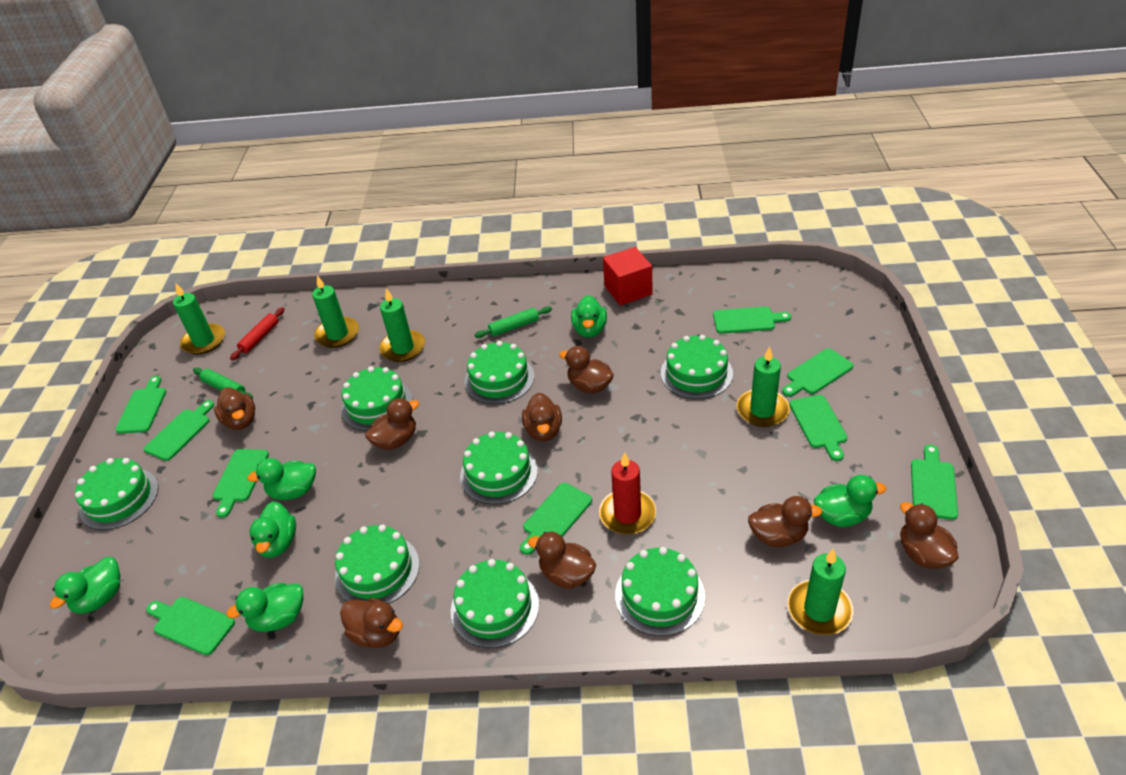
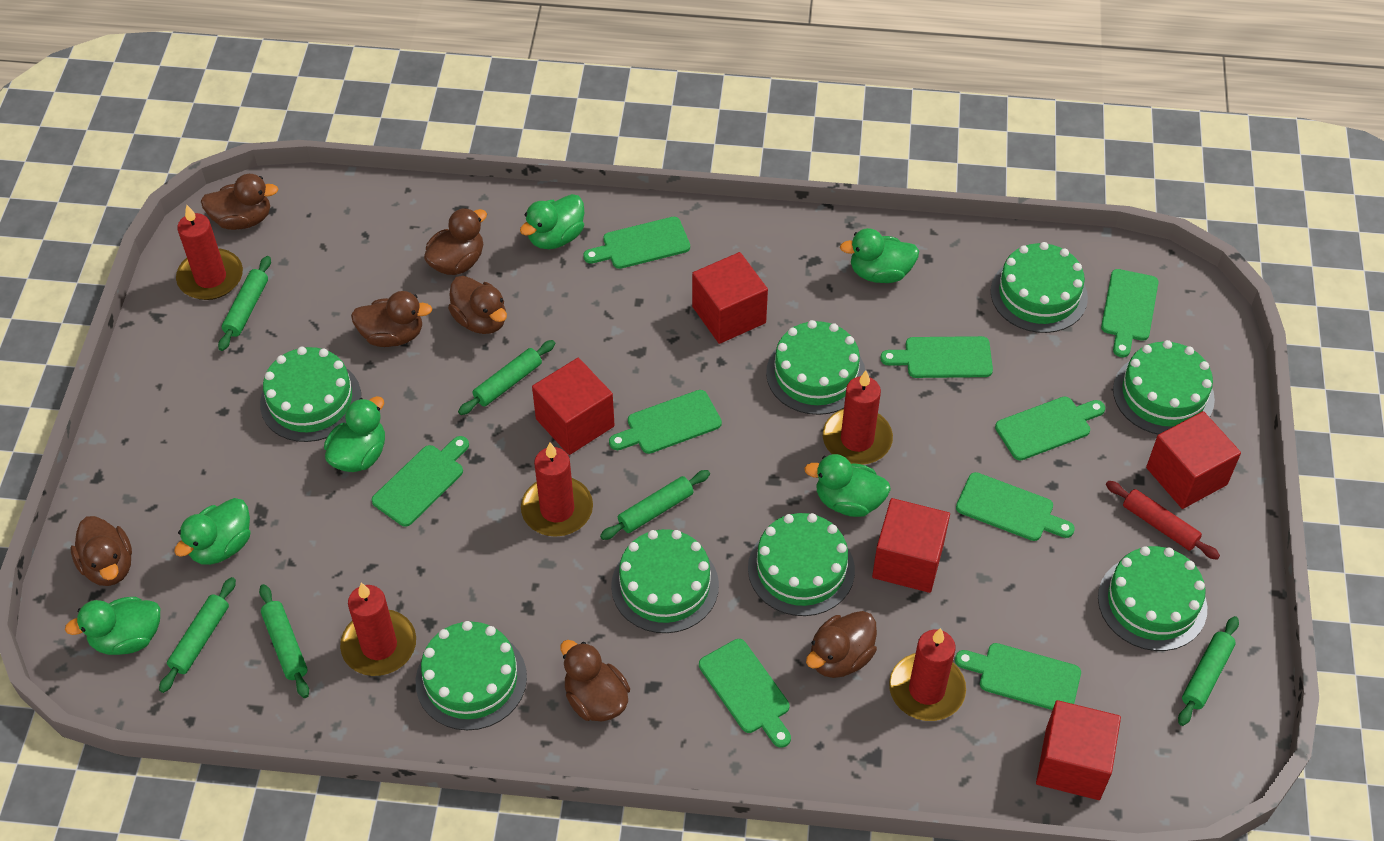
brown duck: [214,387,255,430] [340,598,403,648] [365,398,419,450] [522,393,562,441] [528,532,596,589] [560,346,614,393] [748,496,822,547] [900,502,959,569] = 8 -> [70,516,132,586] [201,174,278,230] [351,291,432,347] [424,208,487,275] [448,276,507,334] [560,640,630,721] [806,611,877,678] = 7
green candle: [173,284,225,354] [312,275,359,348] [379,288,425,362] [737,347,790,427] [788,549,853,635] = 5 -> none = 0
green rolling pin: [193,368,253,399] [475,306,552,338] = 2 -> [159,577,236,693] [218,256,271,351] [259,584,309,698] [458,340,555,415] [600,470,710,540] [1178,616,1239,726] = 6
red candle: [599,452,656,534] = 1 -> [176,205,243,300] [340,583,416,676] [521,443,593,537] [823,371,893,465] [889,628,966,721] = 5
red cube: [603,247,653,306] = 1 -> [532,358,615,455] [692,252,768,344] [872,498,950,593] [1036,700,1121,800] [1146,411,1241,509] = 5

